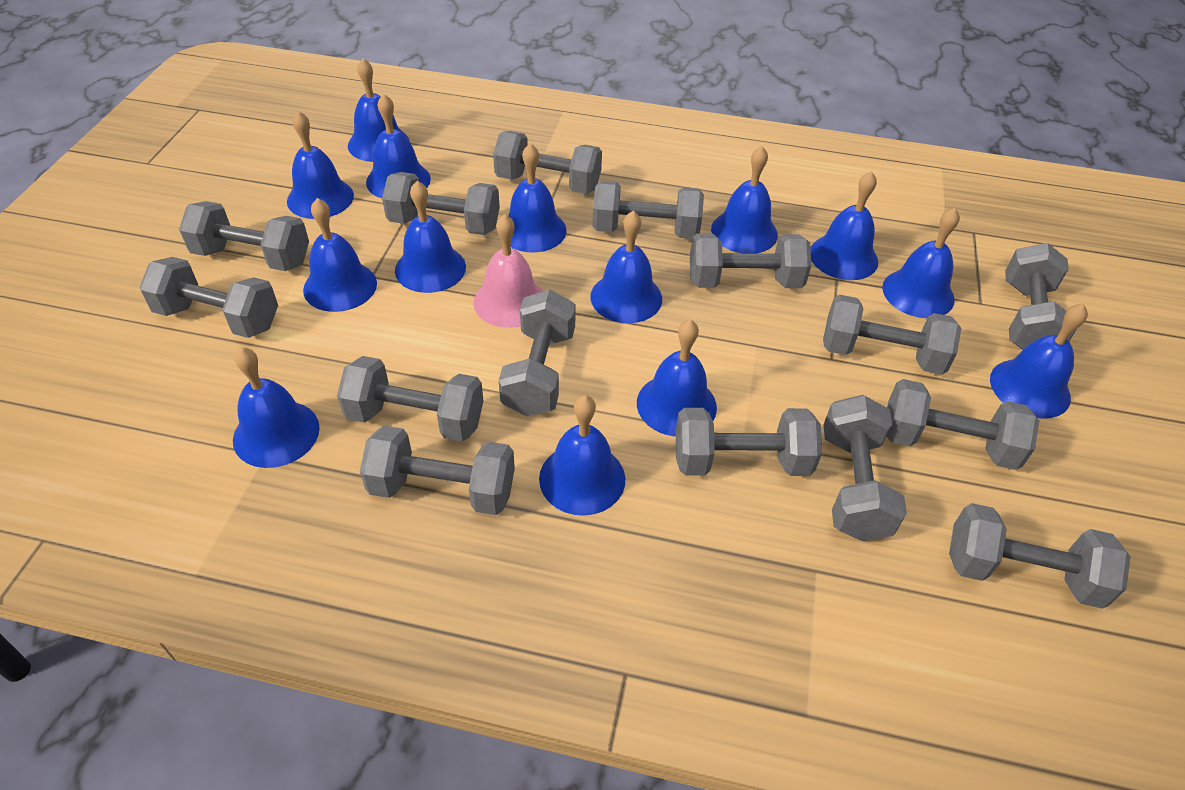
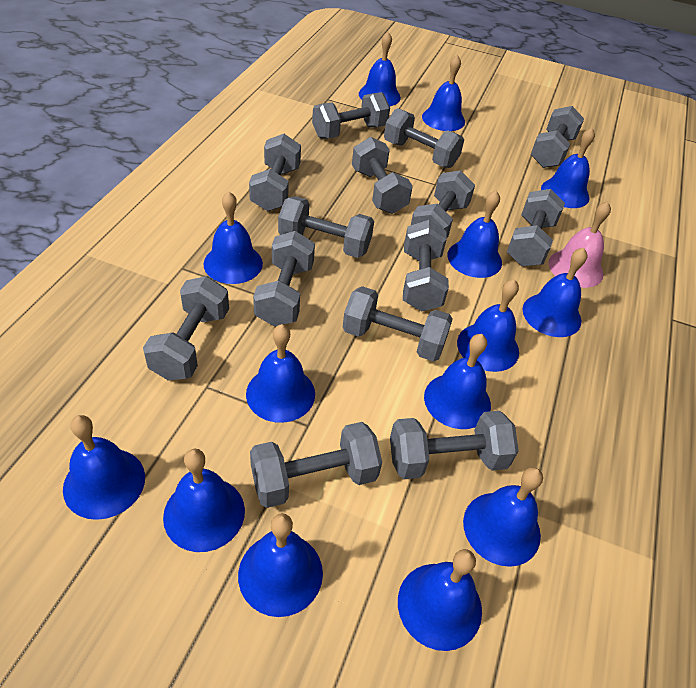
grey dumbbell: [139,257,278,338] [179,201,309,271] [337,356,484,442] [360,426,515,515] [382,172,500,235] [493,131,602,194] [499,290,576,416] [592,181,704,239] [676,408,822,476] [690,233,811,288] [823,295,961,375] [823,395,907,541] [887,379,1039,470] [949,503,1131,609] [1005,243,1077,350] = 15 -> [143,276,229,381] [249,134,301,211] [250,422,382,508] [253,231,315,326] [278,196,374,258] [312,92,390,139] [343,286,453,362] [352,137,413,214] [384,108,464,168] [390,411,519,479] [403,220,449,311] [411,170,475,238] [507,189,565,266] [531,106,584,168] = 14

